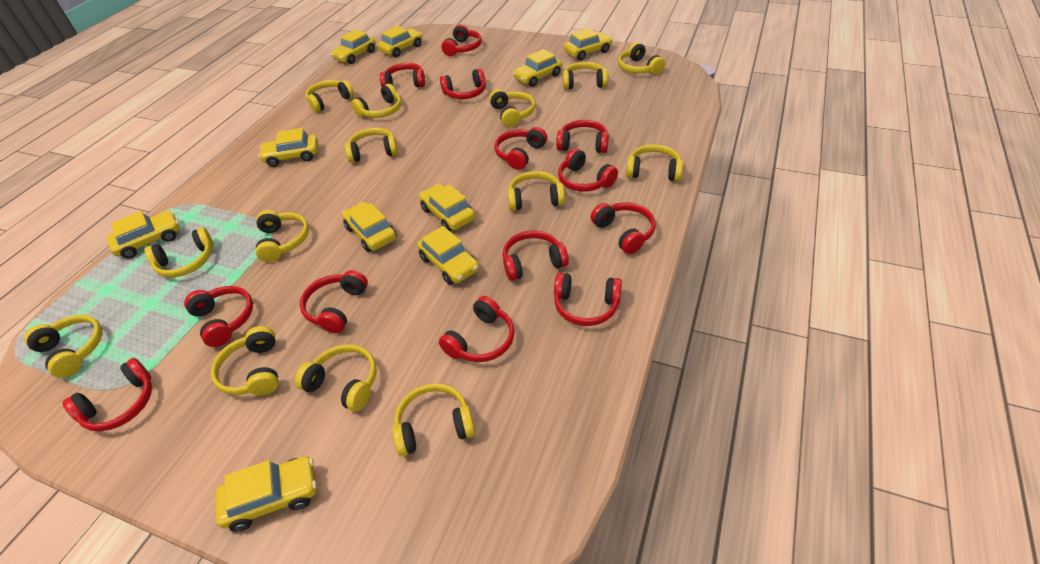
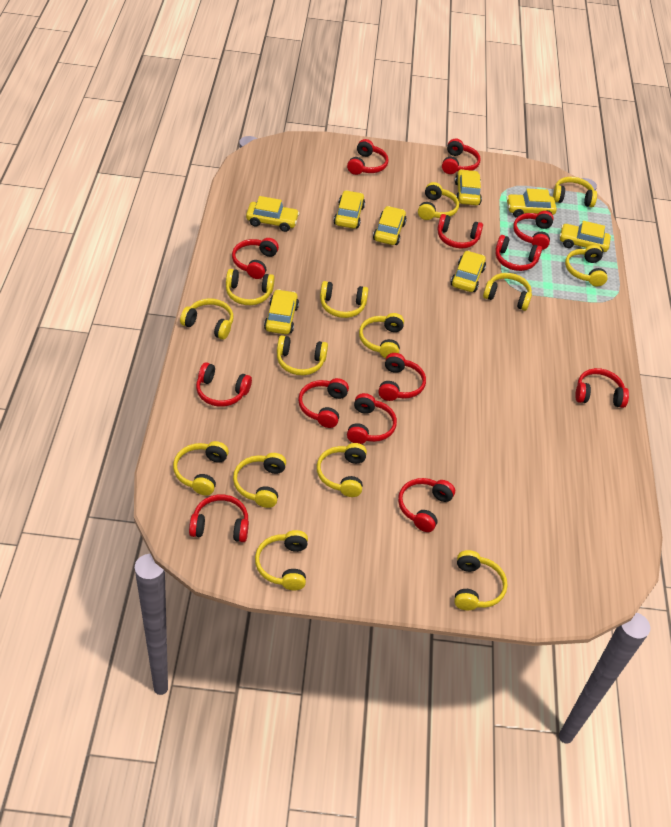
yellow car: [107,211,180,259] [216,456,317,532] [258,128,318,167] [331,30,376,64] [342,202,397,252] [378,26,423,57] [417,226,479,285] [419,184,475,231] [513,49,562,87] [564,28,613,61] = 10 -> [246,196,299,232] [264,289,299,334] [333,190,365,229] [373,206,407,245] [451,251,486,292] [455,169,482,205] [507,189,557,218] [560,221,611,253] = 8

